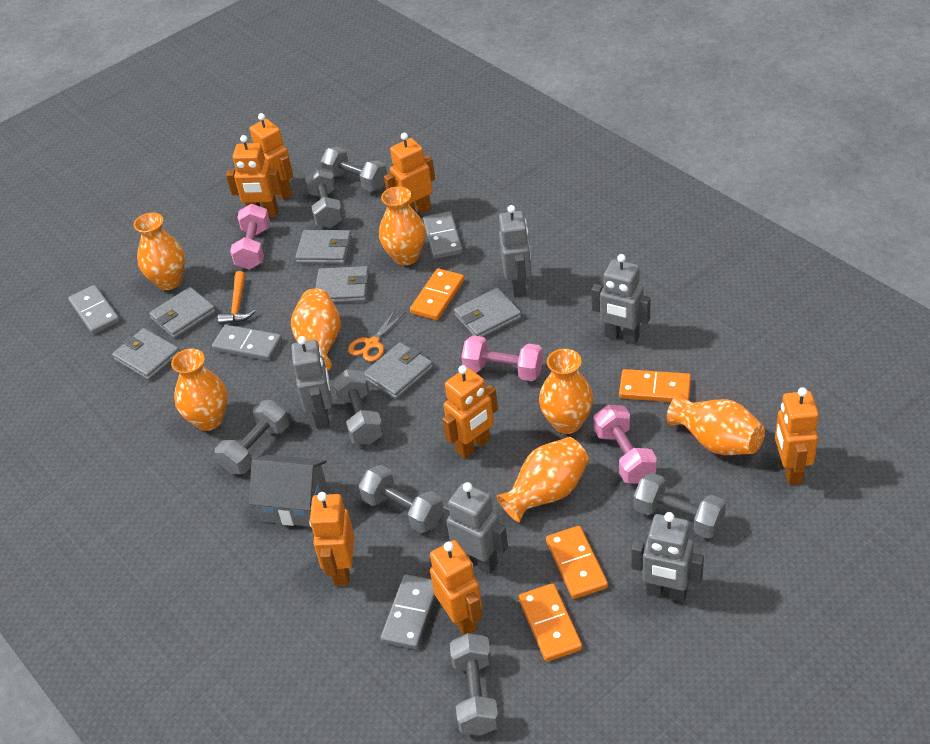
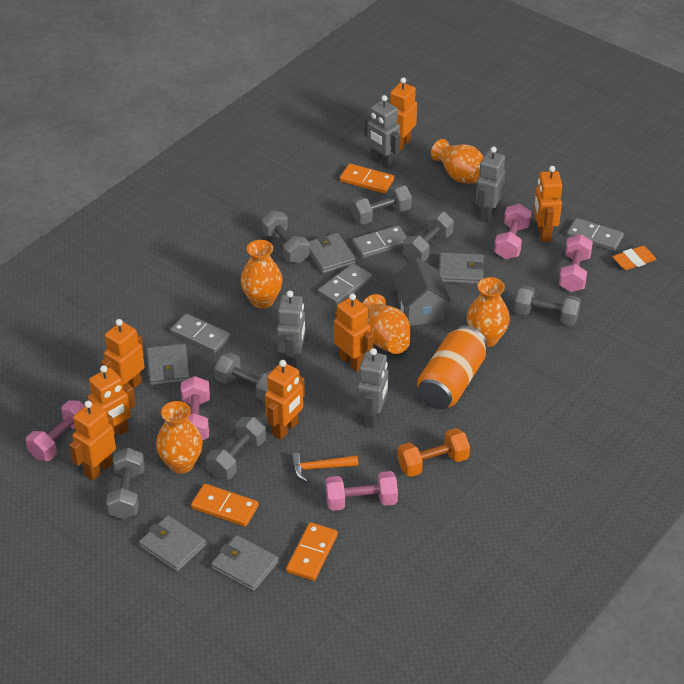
grey robot: [291,336,332,429] [443,482,508,574] [499,205,531,297] [591,254,651,344] [631,512,704,602] = 5 -> [277,291,305,368] [357,348,388,428] [364,95,400,170] [475,146,505,223] = 4
grey wallet: [112,328,180,380] [149,287,216,338] [295,230,352,264] [315,266,369,303] [364,342,433,399] [454,288,522,337] = 6 -> [139,515,206,572] [147,344,190,385] [211,535,279,591] [309,233,356,273] [439,252,485,284] = 5
orange can: none = 0 -> [417,326,487,409] = 1
orange domino: [410,268,464,320] [518,583,582,662] [546,526,608,599] [619,369,691,402] = 4 -> [191,484,259,527] [286,522,338,581] [340,164,394,193] = 3
orange dumbbell: none = 0 -> [397,428,470,477] = 1
orange eraser: none = 0 -> [612,246,657,270] = 1
orange scissors: [348,310,406,362] = 1 -> none = 0
orange vase: [134,212,185,290] [171,349,228,431] [291,289,341,371] [379,186,426,266] [496,437,589,523] [539,349,593,434] [667,393,765,455] = 7 -> [156,401,203,474] [241,240,282,309] [362,294,410,354] [431,139,483,183] [467,277,510,347] = 5
pink dumbbell: [230,204,270,270] [461,335,543,381] [594,405,657,484] = 3 -> [26,400,85,461] [181,376,210,440] [326,471,398,511] [494,204,531,259] [559,234,593,292] = 5

